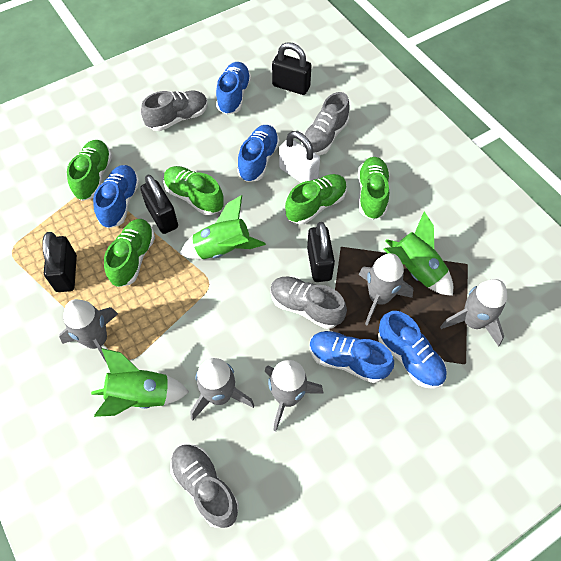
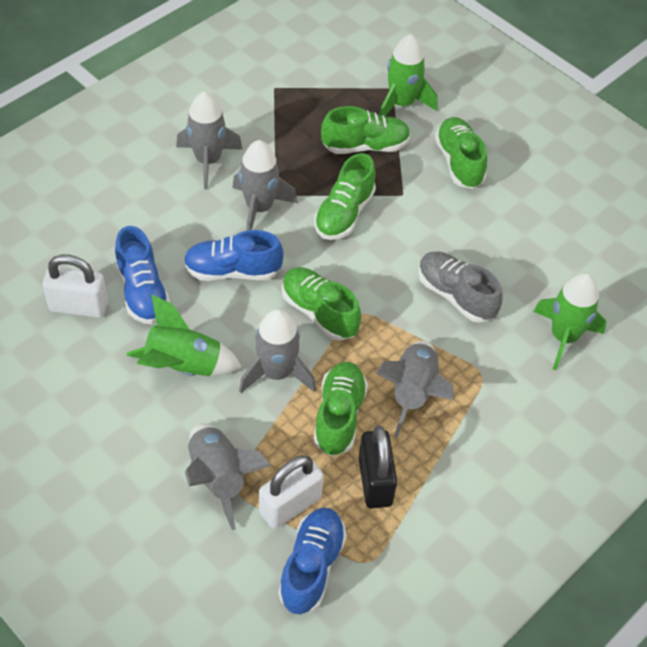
black padlock: [42,232,77,292] [140,175,178,234] [272,42,312,95] [307,222,335,282] = 4 -> [359,426,397,508] = 1
blue shoe: [93,165,140,228] [216,62,251,115] [237,125,280,182] [309,331,394,383] [378,311,447,389] = 5 -> [115,226,170,324] [184,230,284,281] [278,508,347,614] = 3
grey shoe: [141,91,208,131] [170,444,239,528] [270,277,347,329] [301,92,350,156] = 4 -> [418,251,502,323] = 1
white padlock: [279,131,320,183] = 1 -> [43,255,108,318] [259,455,324,529] = 2

